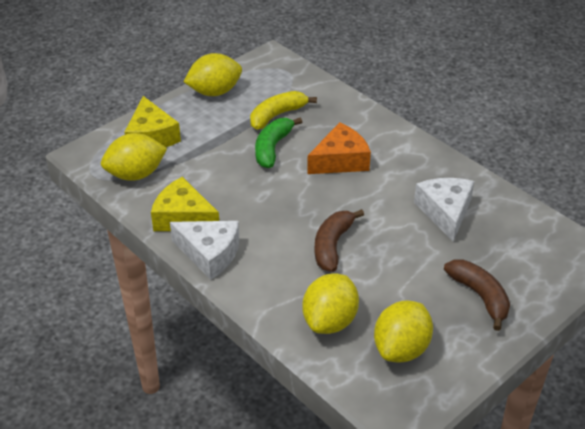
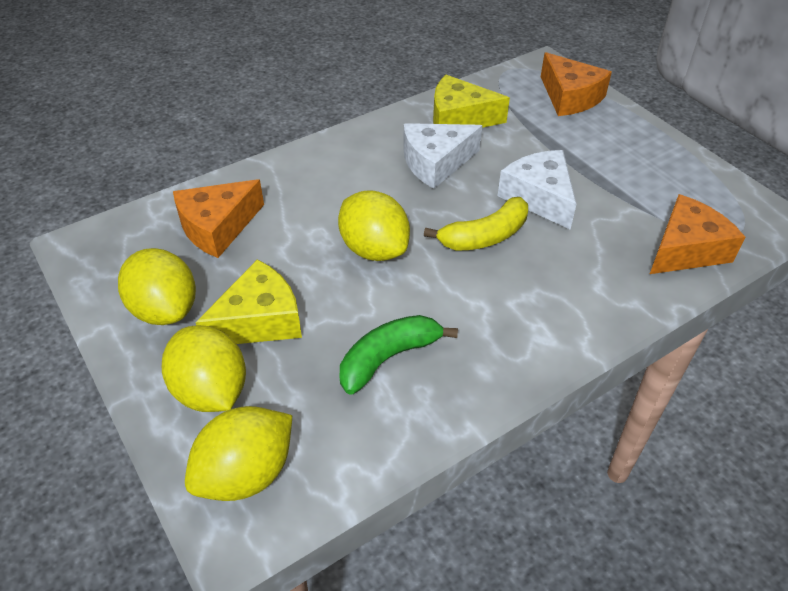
brown banana: [315,209,364,272] [444,259,510,331] = 2 -> none = 0
orange cheese: [307,122,371,174] = 1 -> [173,179,264,258] [541,52,612,116] [650,194,745,274] = 3

